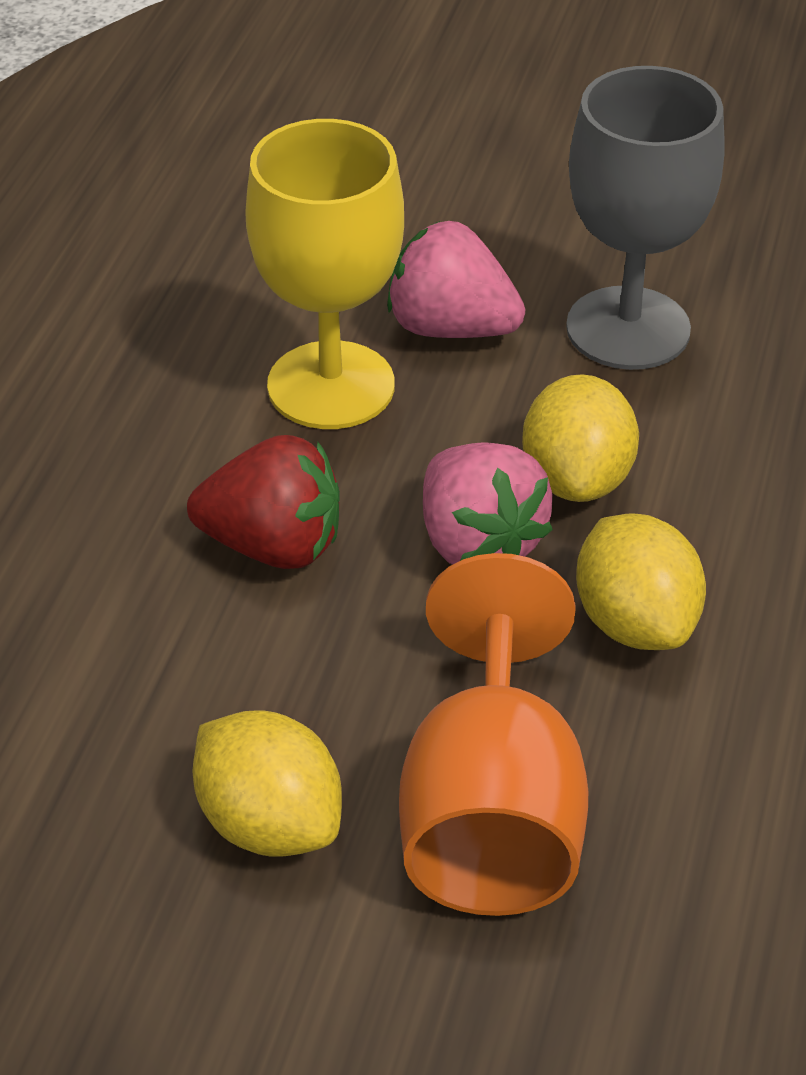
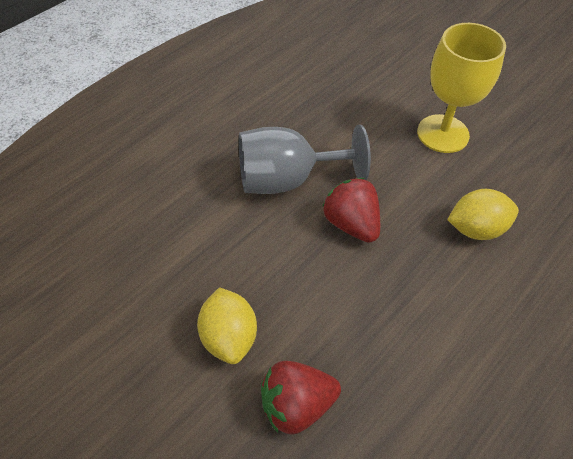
orange goblet: [399,553,588,916] = 1 -> none = 0
pink strawberry: [387,221,525,338] [423,443,553,565] = 2 -> none = 0
red strawberry: [187,435,340,569] = 1 -> [261,361,341,435] [322,178,380,243] = 2
yellow lemon: [192,711,342,857] [522,374,639,502] [576,513,706,650] = 3 -> [197,287,257,364] [447,189,519,240] = 2

